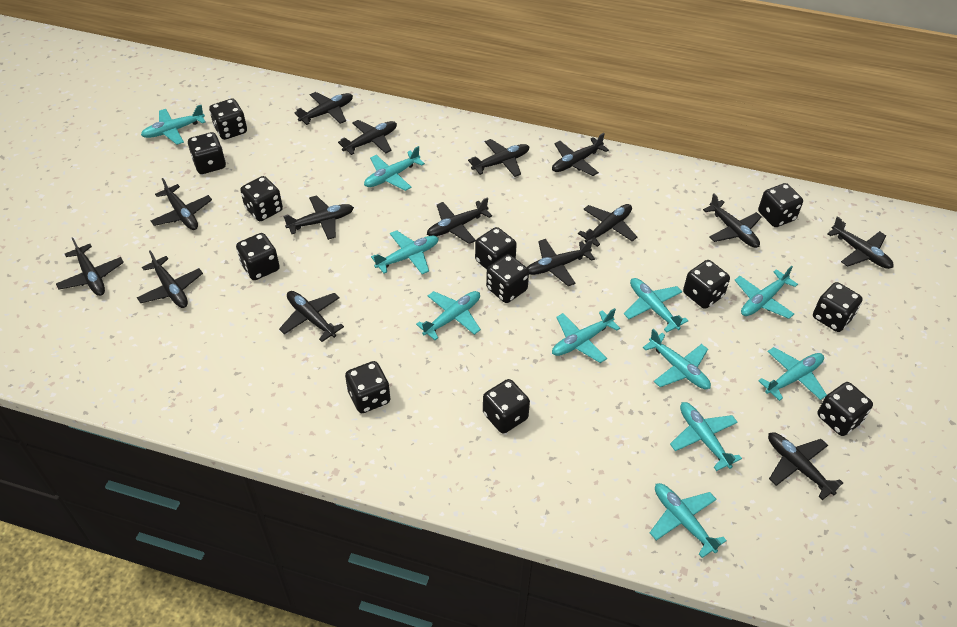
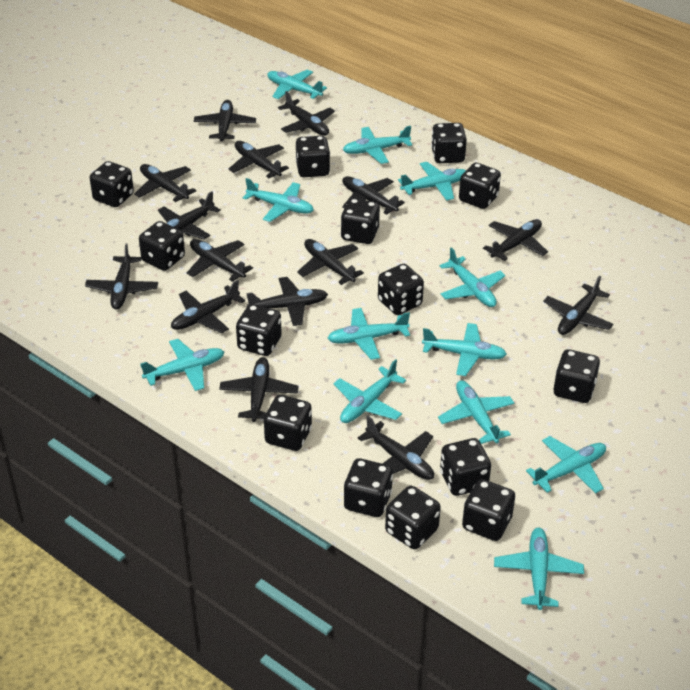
black dice: [188,132,226,174] [209,99,247,140] [236,233,280,280] [240,176,283,221] [345,361,390,413] [475,227,517,269] [483,379,530,434] [486,254,529,303] [683,260,730,309] [758,183,803,227] [813,282,863,332] [817,382,873,436] = 12 -> [90,161,134,207] [139,221,185,271] [236,304,282,356] [264,395,312,451] [296,136,330,177] [341,198,380,244] [344,458,393,517] [378,264,424,315] [385,486,441,549] [431,123,467,163] [440,438,491,496] [459,163,501,209] [462,479,515,541] [554,349,600,403] = 14
turquoise plane: [141,105,206,145] [364,146,425,191] [371,230,439,274] [416,291,481,340] [552,308,620,363] [624,278,688,332] [643,329,711,389] [650,483,727,558] [670,402,742,471] [735,266,798,319] [758,347,827,401] = 11 -> [140,339,224,391] [243,178,314,222] [267,70,327,99] [327,308,410,360] [334,359,406,423] [343,126,412,164] [398,162,466,201] [422,323,507,376] [438,380,514,444] [440,247,505,307] [494,527,584,610] [526,436,606,494] = 12

